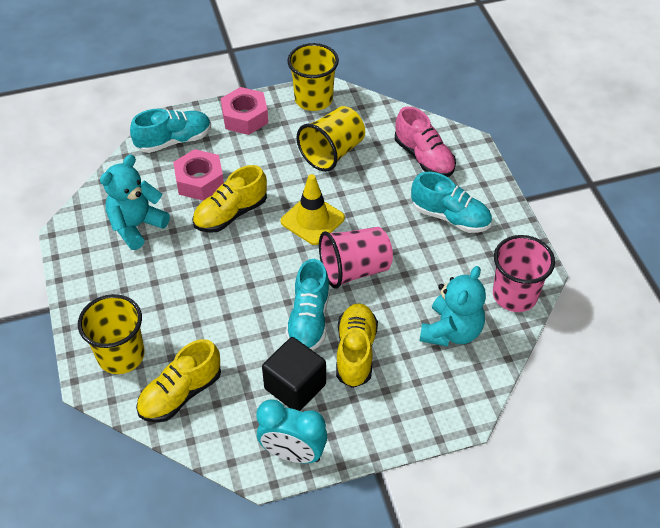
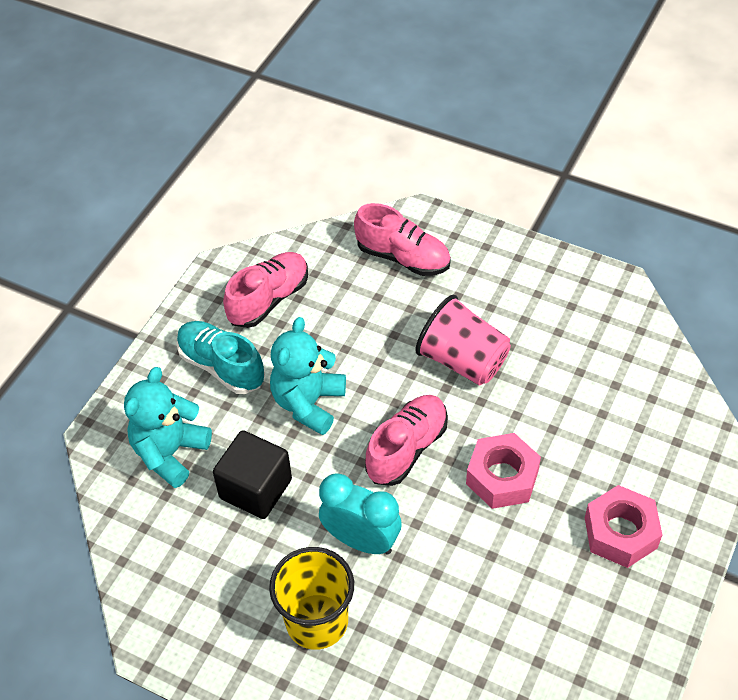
pink cup: [319,227,393,288] [493,235,555,312] = 2 -> [415,295,511,386] = 1
pink shoe: [395,107,456,177] = 1 -> [223,252,308,328] [354,203,451,276] [365,395,448,486] = 3
turquoise shoe: [130,109,211,153] [286,259,330,350] [411,172,492,233] = 3 -> [176,321,265,394] = 1
yellow cup: [78,294,145,374] [287,43,339,111] [296,106,365,172] = 3 -> [269,547,354,650] = 1
yellow shoe: [136,339,221,423] [192,165,267,233] [336,303,378,388] = 3 -> none = 0
yellow traffic cone: [281,174,345,245] = 1 -> none = 0

